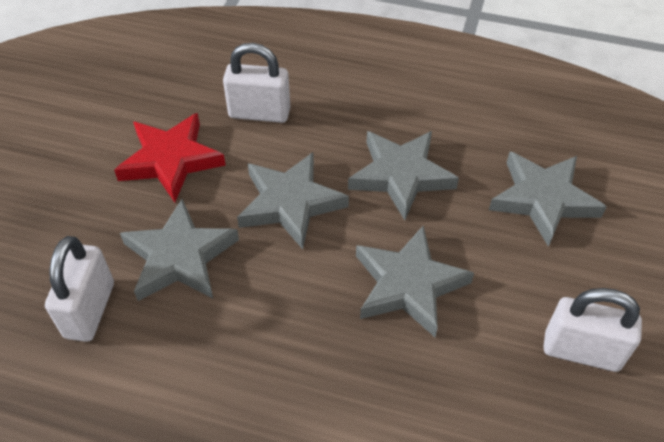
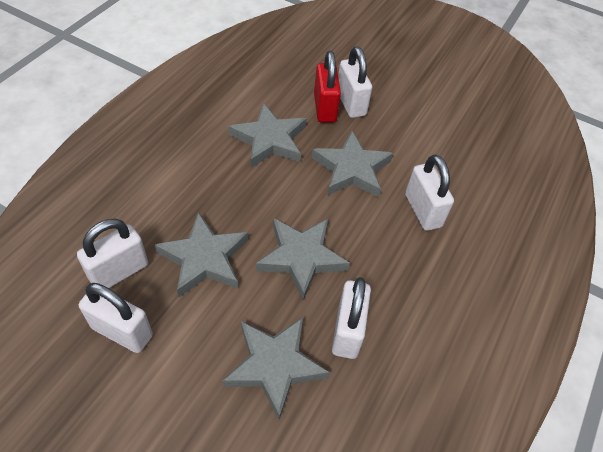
red padlock: none = 0 -> [314,51,341,123] = 1
red star: [114,113,226,202] = 1 -> none = 0
white padlock: [45,236,114,342] [223,43,290,123] [543,288,642,372] = 3 -> [77,219,148,288] [79,283,153,353] [332,277,371,359] [338,46,372,118] [405,154,454,231] = 5

